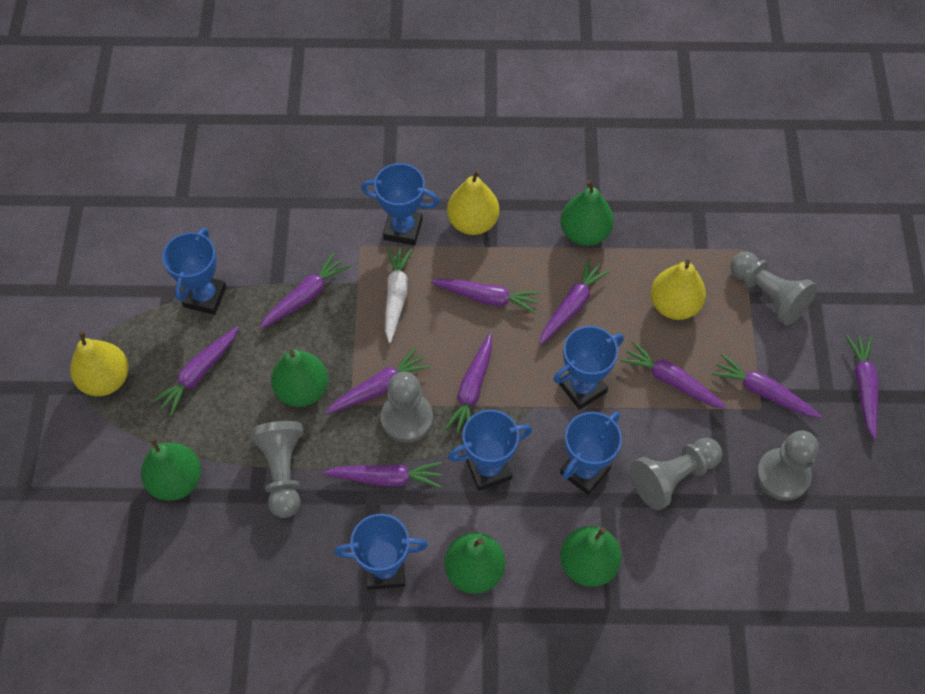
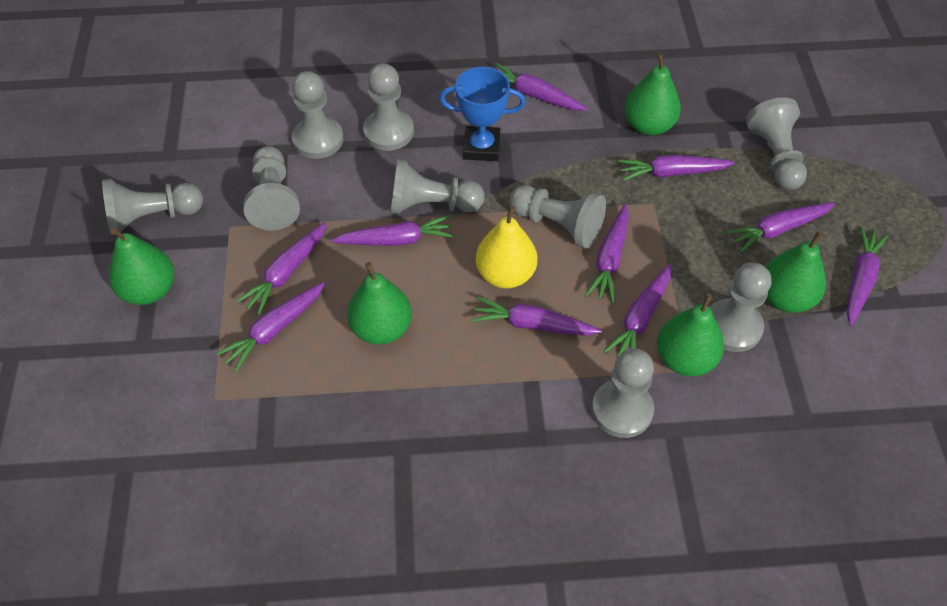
blue trophy: [162,228,226,315] [335,514,428,590] [361,163,440,246] [448,410,532,491] [553,326,624,410] [560,412,622,495] = 6 -> [439,67,526,161] = 1
grey pawn: [249,421,304,518] [381,372,433,443] [630,438,722,510] [730,252,817,326] [756,431,819,501] = 5 -> [102,179,203,235] [243,146,300,230] [292,71,344,159] [363,63,414,151] [390,159,485,214] [509,185,606,249] [592,348,654,438] [710,263,771,352] [746,97,807,190] = 9
white carrot: [385,246,413,343] = 1 -> none = 0
yellow pear: [70,330,129,396] [447,170,500,235] [651,260,706,320] = 3 -> [476,205,537,289] = 1

